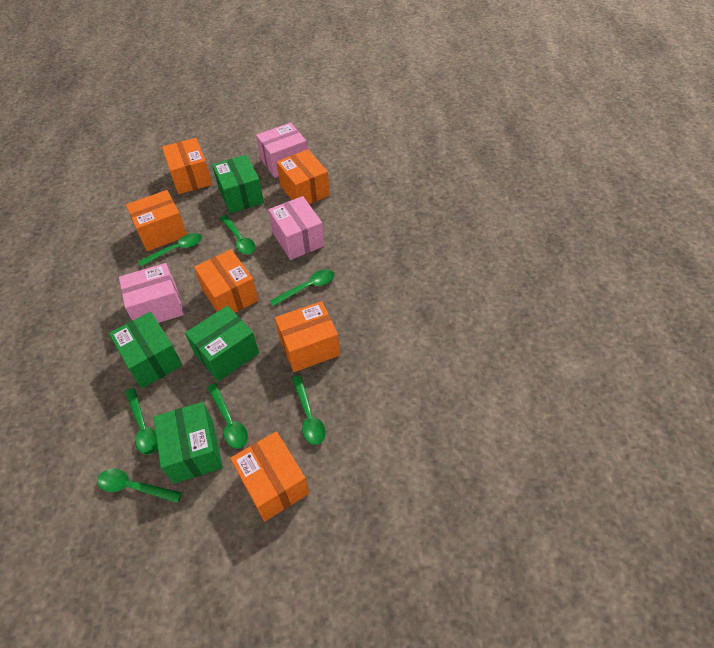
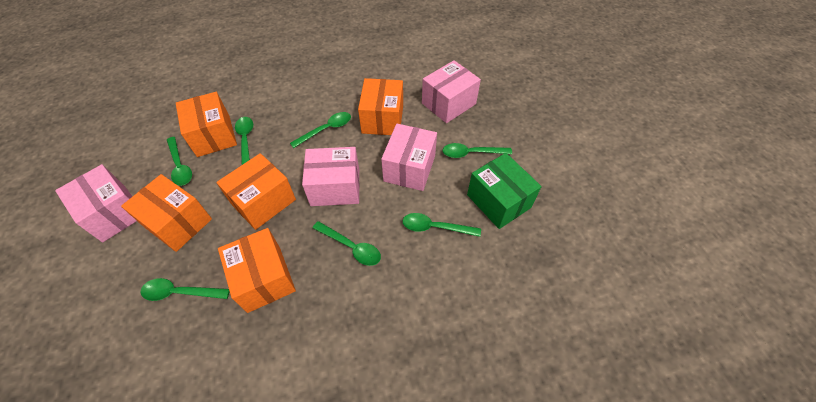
green box: [109,312,183,388] [153,402,223,484] [185,305,259,382] [212,155,264,213] = 4 -> [467,153,542,229] = 1
orange box: [126,190,187,251] [162,138,212,194] [194,249,259,313] [230,431,309,521] [275,301,340,372] [276,149,330,204] = 6 -> [121,174,212,252] [176,92,237,157] [216,153,296,230] [218,228,296,313] [358,78,403,135] = 5
pink box: [119,263,184,323] [256,123,307,178] [268,196,325,260] = 3 -> [55,164,136,242] [302,147,360,206] [381,124,437,191] [422,60,481,123] = 4

